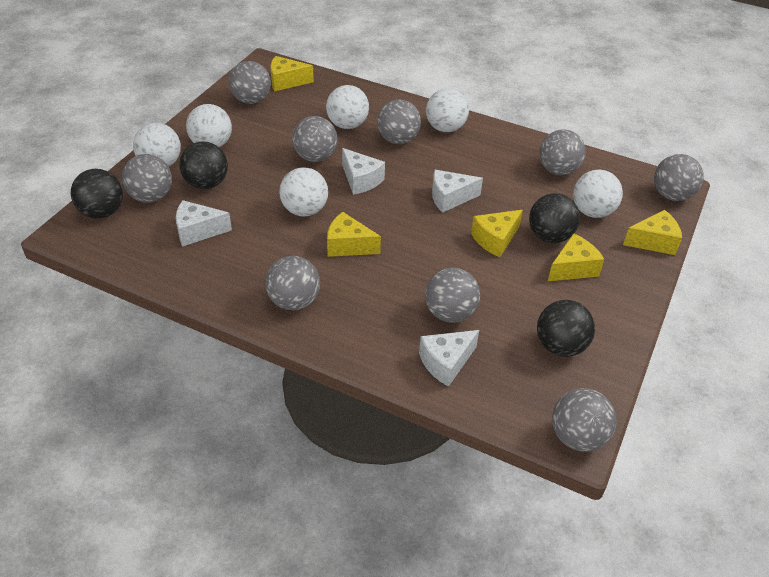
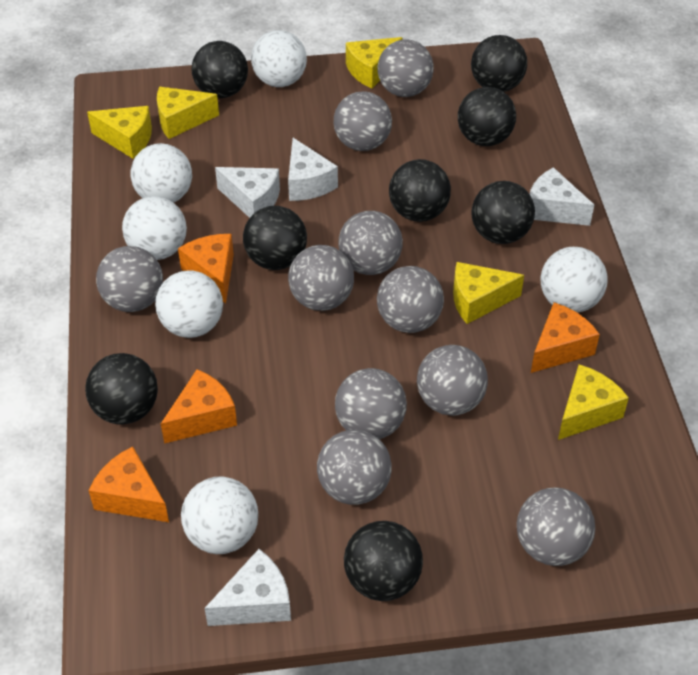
black ball: [71,169,123,218] [179,141,228,189] [529,193,580,243] [537,300,595,357] = 4 -> [85,353,158,424] [191,41,248,98] [243,206,307,270] [344,521,423,601] [389,159,451,222] [458,87,516,146] [471,35,527,92] [472,181,535,244] = 8
grey ball: [122,154,172,203] [229,61,271,104] [265,256,320,310] [292,116,337,162] [377,99,421,144] [425,268,480,323] [539,130,586,175] [552,388,617,452] [654,154,704,201] = 9 -> [96,246,163,312] [288,245,354,311] [317,430,392,505] [334,91,392,151] [335,368,407,439] [338,211,403,275] [377,266,444,333] [378,39,433,97] [417,345,488,416] [517,488,595,566] = 10
orange cheese: none = 0 -> [88,446,169,522] [161,369,237,444] [178,234,234,303] [531,302,600,373] = 4

